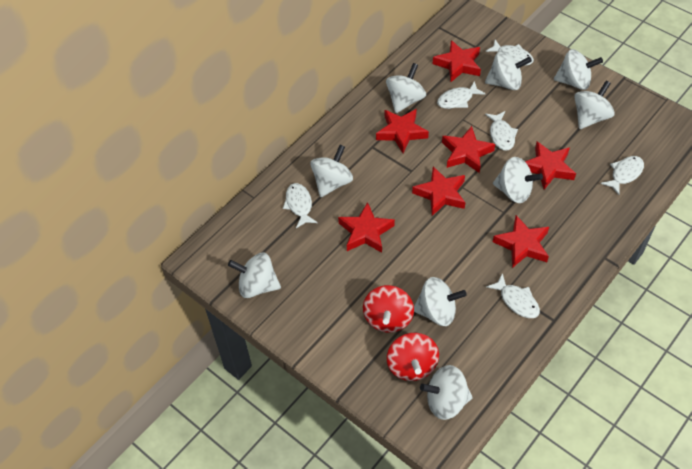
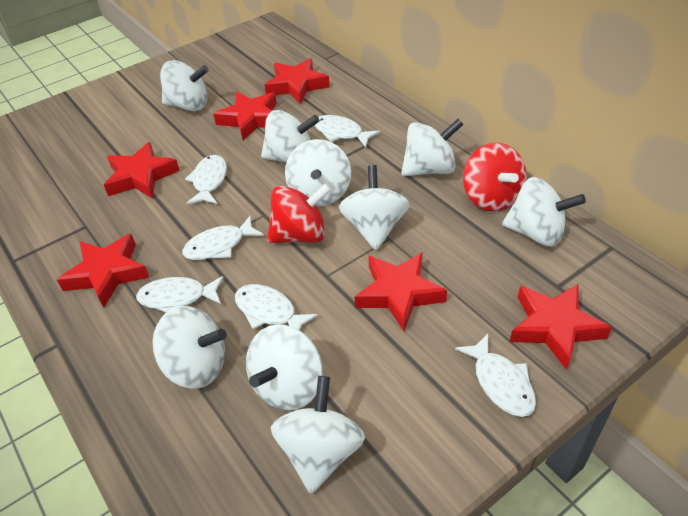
red star: [338,202,395,253] [376,109,429,153] [412,166,465,216] [433,40,481,82] [442,126,495,173] [493,215,549,268] [525,142,576,190] = 7 -> [57,234,150,308] [104,142,180,199] [213,91,277,140] [265,58,330,104] [354,252,447,331] [510,284,612,370] = 6

